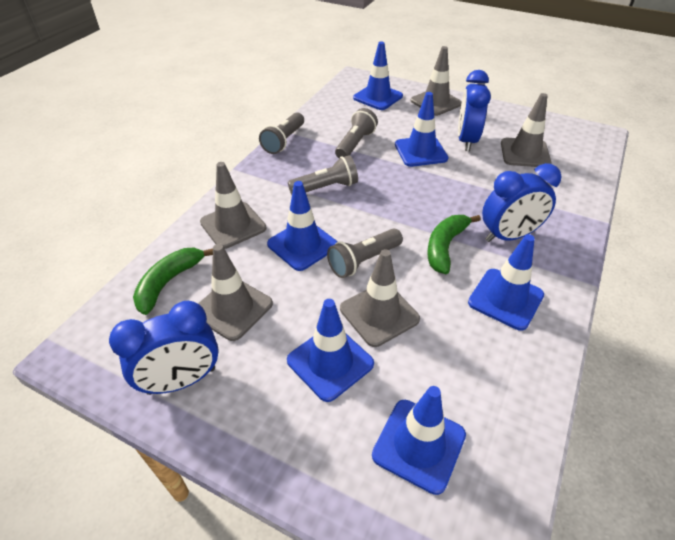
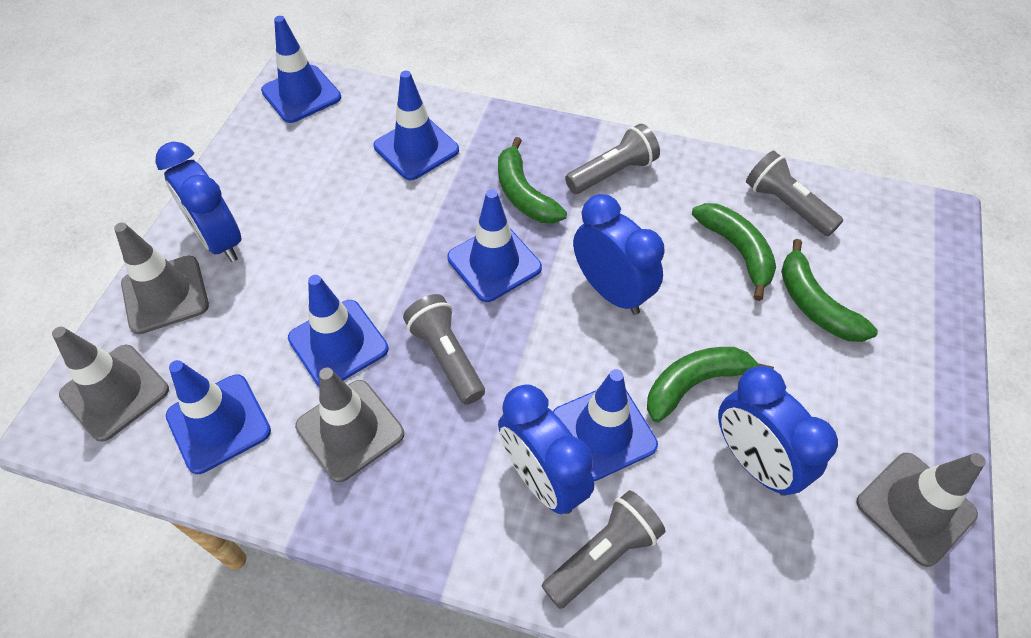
blue clock: [109,301,219,395] [458,70,491,151] [482,163,562,242] = 3 -> [155,142,242,262] [498,385,594,514] [573,194,665,315] [718,366,838,496] = 4
green banana: [133,248,213,315] [427,215,481,274] = 2 -> [498,137,567,224] [647,347,774,423] [692,203,776,301] [781,239,878,342] = 4
grey traffic cone: [198,244,273,341] [200,162,266,249] [340,249,420,347] [411,46,462,116] [501,93,552,167] = 5 -> [52,327,169,442] [114,223,209,334] [295,368,404,482] [857,453,986,567] = 4

